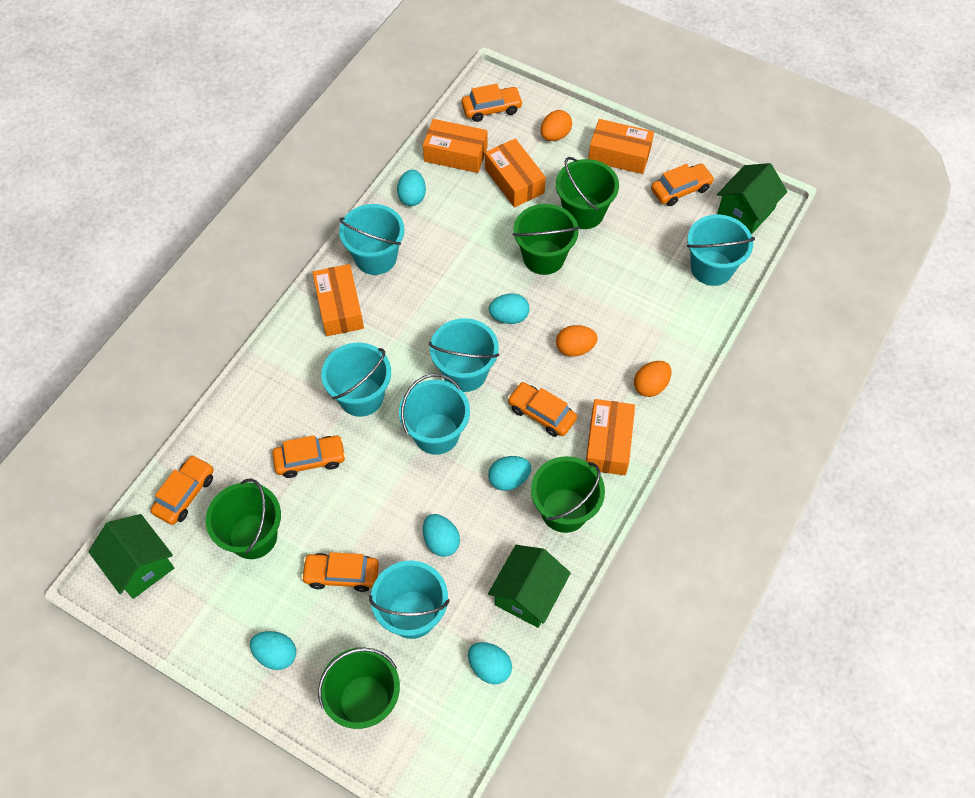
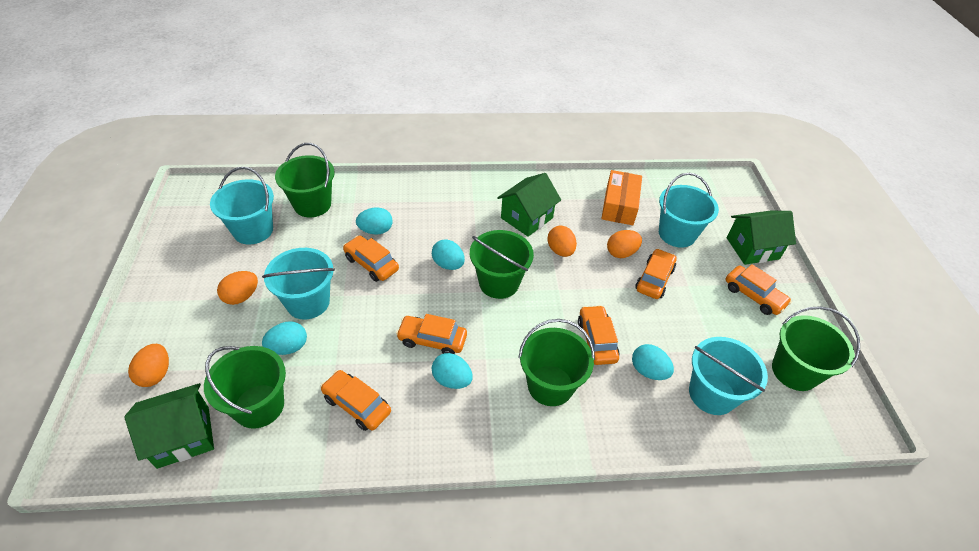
orange box: [312,264,364,336] [423,119,488,173] [485,138,546,207] [586,399,635,475] [588,119,654,174] = 5 -> [601,170,642,225] = 1
orange egg: [540,110,572,141] [556,325,598,357] [634,361,671,397] = 3 -> [128,344,169,387] [217,271,258,305] [547,225,577,257] [607,230,642,258] = 4
turquoise bucket: [321,343,391,417] [339,204,404,275] [369,560,450,639] [399,374,470,455] [429,318,499,392] [687,214,755,286] = 6 -> [210,167,274,244] [262,248,335,320] [659,173,719,248] [689,337,768,415] = 4
turquoise egg: [250,631,296,670] [397,170,426,206] [423,514,460,557] [468,642,512,685] [488,456,531,491] [489,294,529,324] = 6 -> [262,321,307,355] [356,207,393,235] [432,239,465,270] [432,353,473,389] [632,344,674,380] = 5

